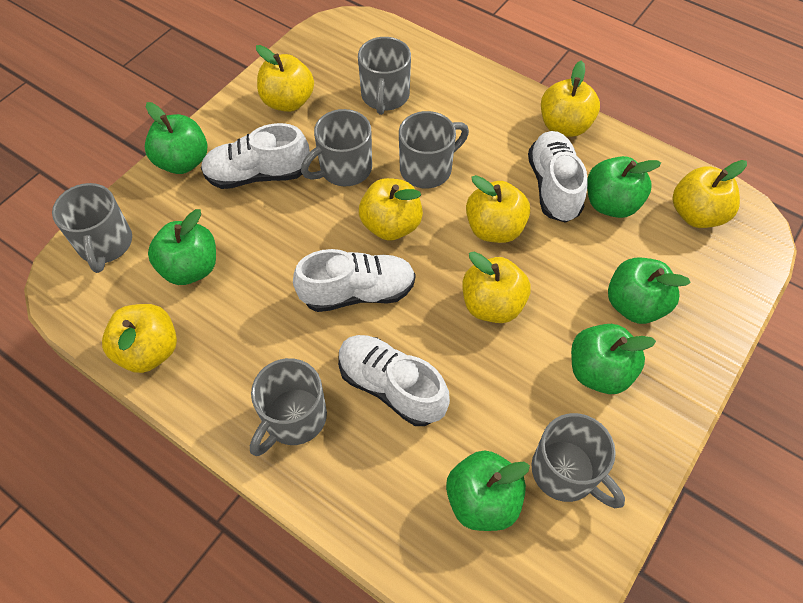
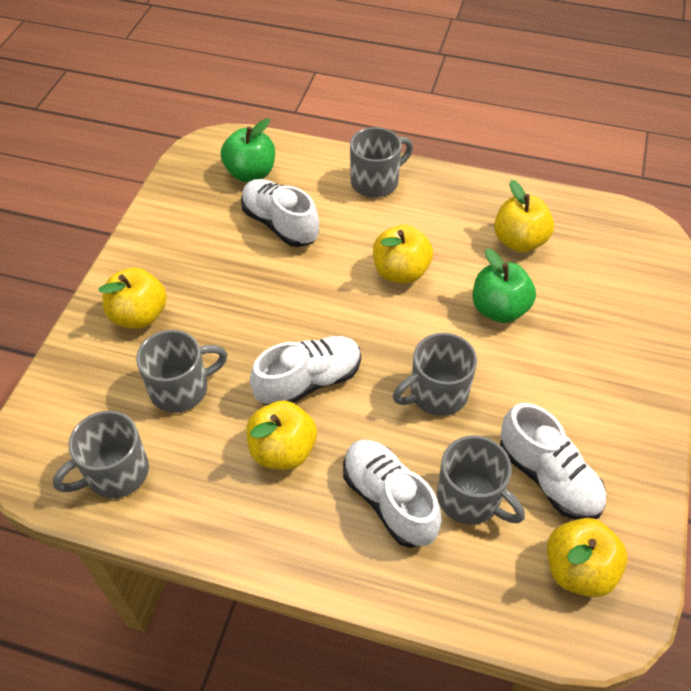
green apple: [145,102,207,174] [148,209,216,285] [446,450,530,531] [571,324,656,394] [587,156,661,218] [608,258,691,324] = 6 -> [221,118,275,182] [473,248,536,323] = 2
grey mug: [52,183,132,273] [250,358,327,456] [301,109,372,186] [358,37,411,115] [399,111,469,188] [532,413,625,508] = 6 -> [53,411,149,498] [136,330,228,413] [350,127,413,198] [393,333,477,416] [437,435,525,525] = 5
yellow apple: [102,304,177,373] [256,45,314,112] [359,178,423,241] [462,252,531,323] [466,175,530,243] [541,60,600,137] [673,160,747,228] = 7 -> [99,268,167,329] [246,400,317,470] [373,225,433,284] [494,180,554,253] [547,518,628,597] = 5

